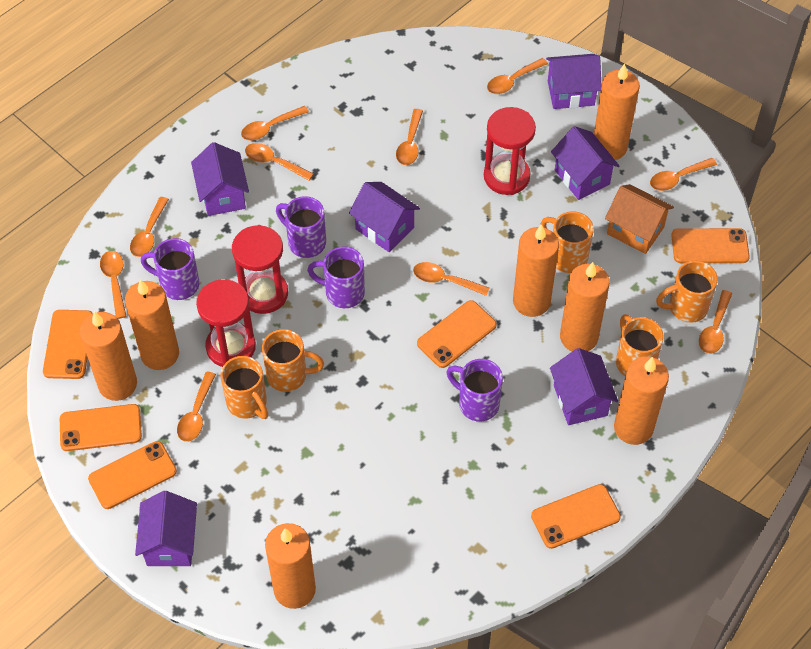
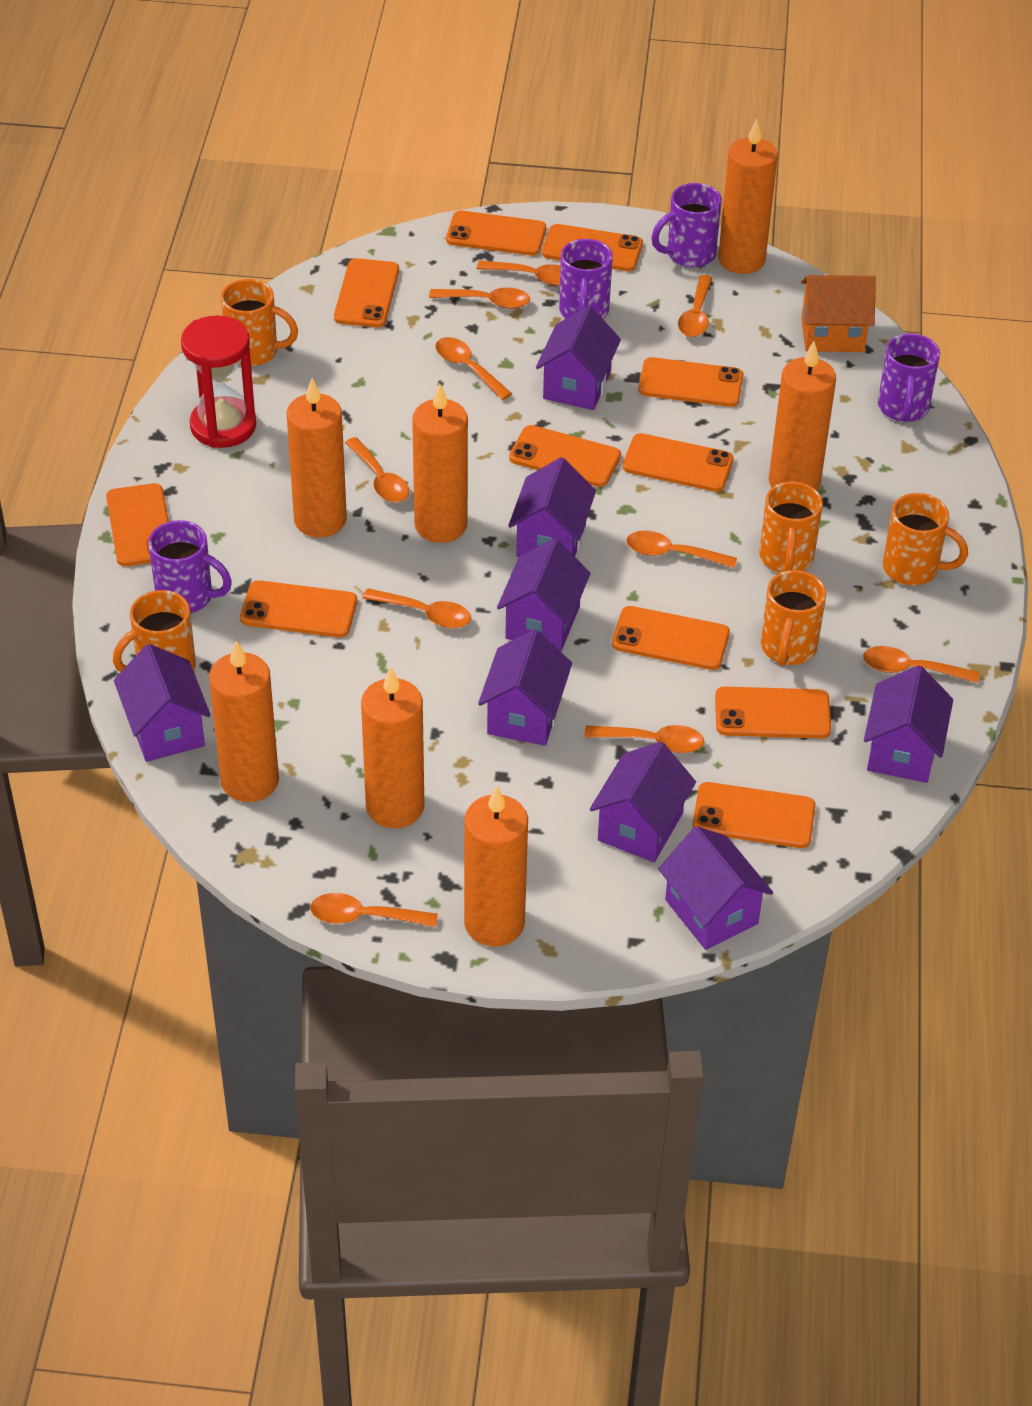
orange phone: [43,310,93,379] [60,404,142,451] [88,441,177,509] [417,300,497,368] [531,484,621,549] [671,228,750,263] = 6 -> [106,483,169,566] [240,580,357,637] [334,258,399,327] [446,211,546,256] [509,425,621,487] [542,224,643,271] [612,606,730,670] [623,433,734,492] [638,357,743,407] [693,782,816,848] [715,687,831,739] = 11
purple house: [135,491,197,566] [191,142,249,216] [349,182,420,252] [546,54,602,109] [550,348,618,425] [551,126,619,200] = 6 -> [114,644,211,762] [478,629,572,746] [497,538,590,651] [508,457,596,557] [536,306,621,410] [590,742,696,862] [658,826,773,950] [864,665,953,783] = 8
red hourglass: [196,279,256,367] [232,225,288,314] [484,107,536,195] = 3 -> [181,316,256,448] = 1

